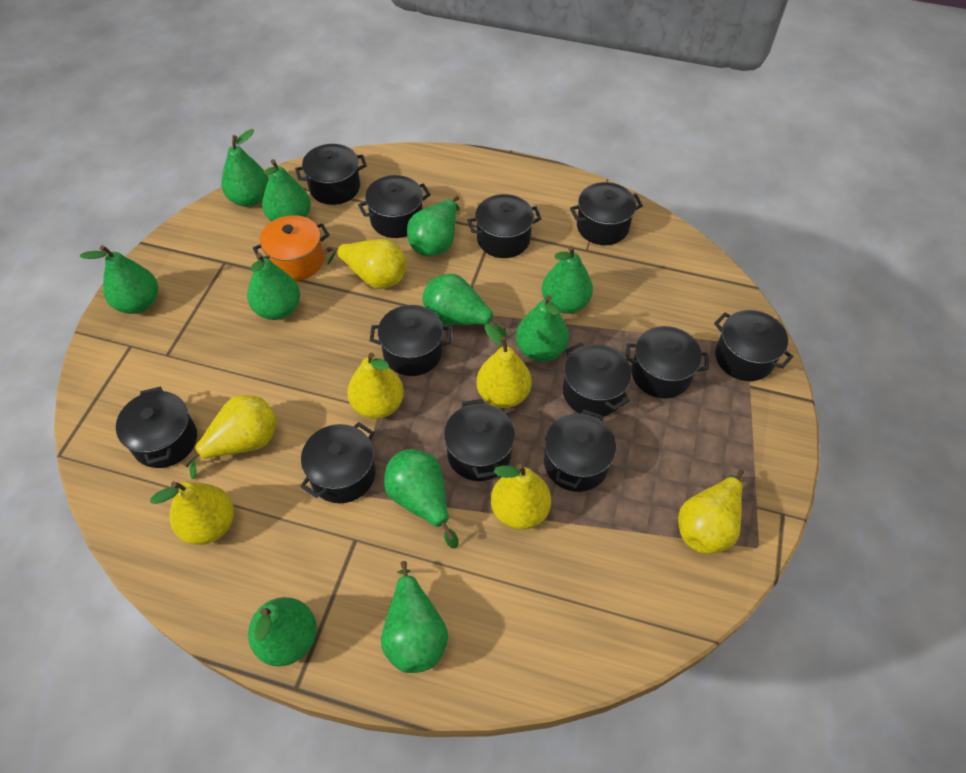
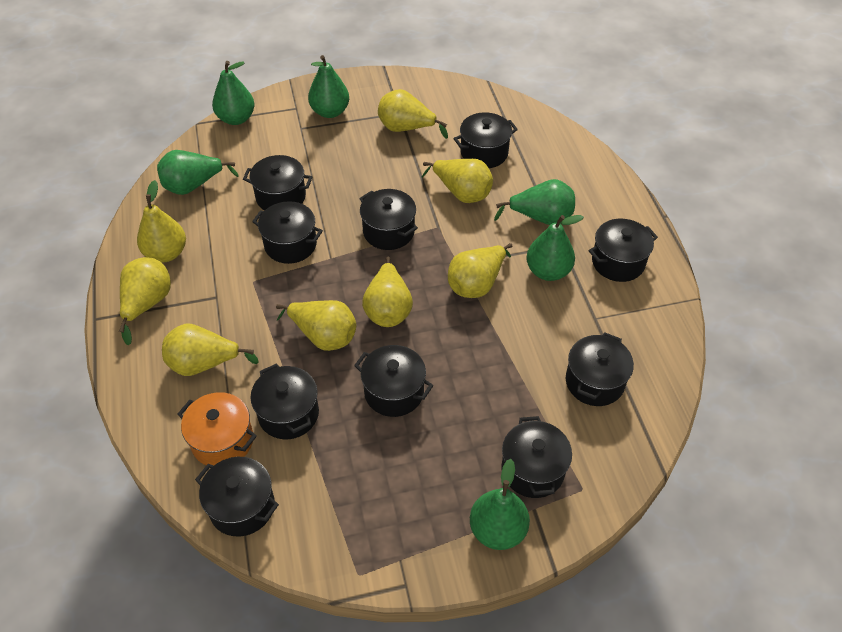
black pot: [116,387,197,468] [295,144,367,205] [300,422,375,503] [358,175,431,238] [370,305,452,376] [444,399,515,481] [467,194,542,258] [544,409,616,492] [563,342,632,417] [570,182,643,245] [626,326,709,398] [714,310,793,381] = 12 -> [195,457,279,536] [243,155,312,211] [251,363,319,439] [252,201,323,264] [354,345,433,417] [359,189,418,250] [453,112,518,168] [501,416,572,498] [566,332,634,406] [589,219,658,282] = 10
green pear: [80,245,158,314] [221,129,269,207] [247,253,300,320] [248,597,317,666] [262,159,311,222] [381,561,448,673] [384,449,459,549] [407,196,460,256] [422,274,506,339] [516,295,569,362] [542,246,593,314] = 11 -> [157,150,239,195] [212,61,255,125] [308,55,349,118] [470,459,530,550] [494,179,575,225] [526,215,584,281] = 6
yellow pear: [150,481,234,545] [183,395,277,479] [326,239,407,289] [347,352,404,419] [476,324,531,408] [491,464,551,530] [678,469,744,554] = 7 -> [119,257,171,345] [137,180,186,262] [162,323,259,376] [276,300,356,351] [362,257,413,327] [378,89,448,139] [421,159,493,203] [448,243,512,298] = 8

